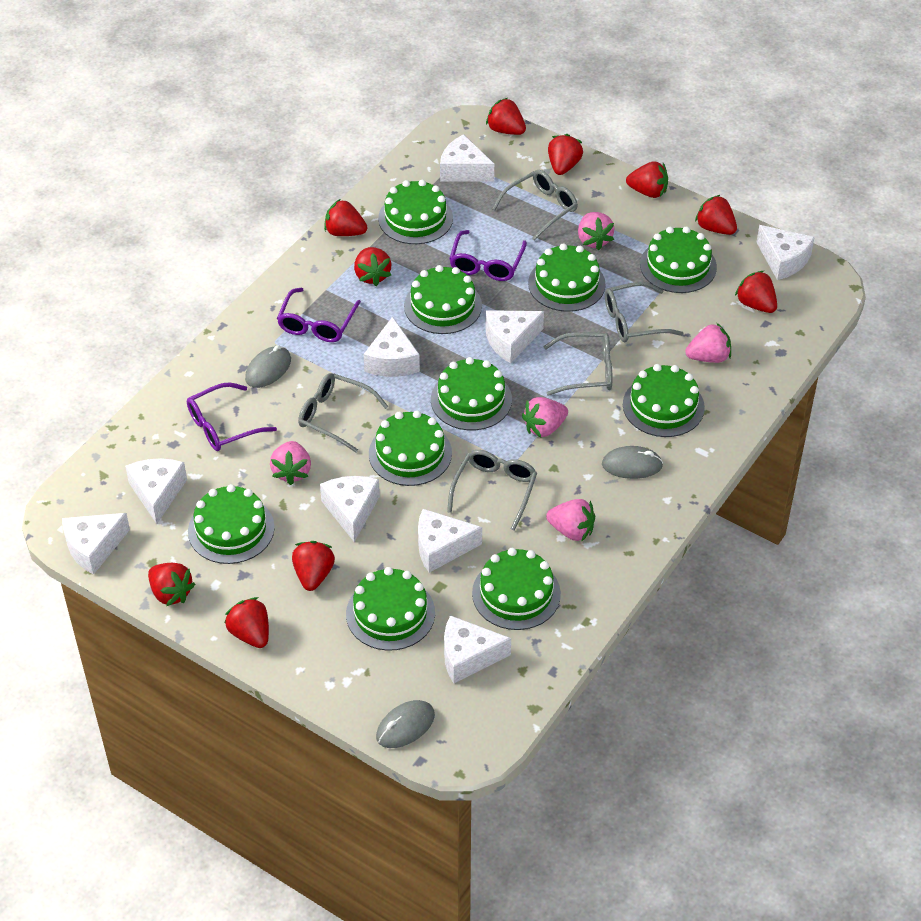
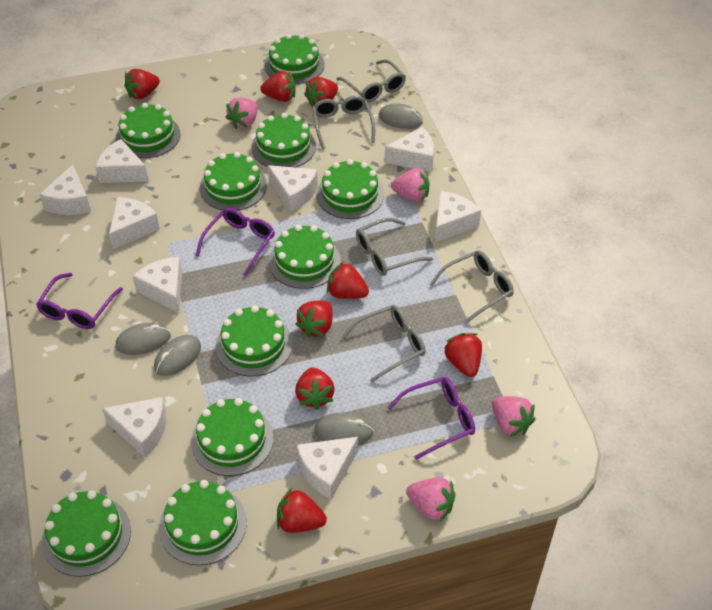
grey mouse: [245,345,291,388] [376,700,435,748] [602,446,663,479] = 3 -> [116,323,170,355] [154,335,201,376] [314,413,374,444] [379,103,423,129] = 4
pink strawberry: [270,441,311,485] [522,397,568,437] [546,499,595,542] [578,212,614,250] [685,323,731,363] = 5 -> [225,97,258,129] [391,168,430,202] [406,477,455,521] [492,396,536,437] = 4
red strawberry: [148,563,195,606] [224,597,269,648] [292,541,335,591] [324,199,367,236] [354,247,392,286] [486,98,526,135] [548,134,583,175] [626,161,668,198] [695,195,737,235] [735,271,777,313] = 10 -> [124,69,160,99] [260,71,296,102] [277,488,327,533] [295,300,333,338] [295,367,335,410] [304,77,338,107] [327,262,369,299] [444,333,482,377] = 8

